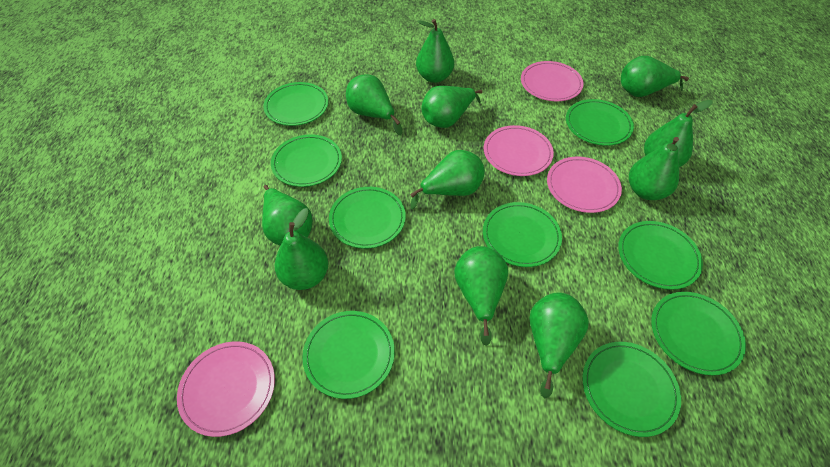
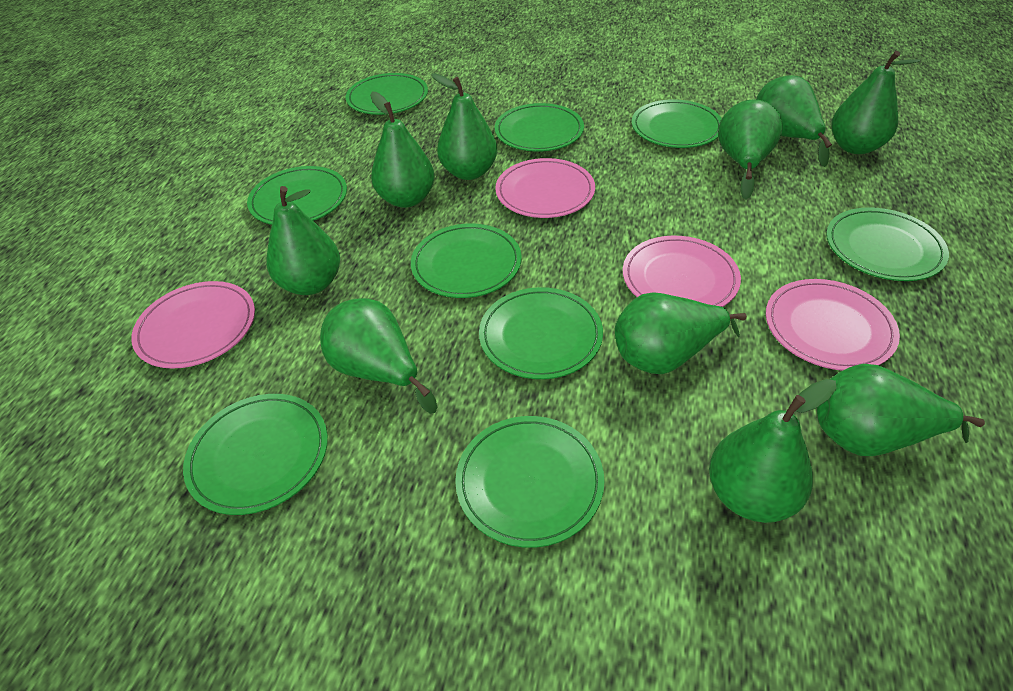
green pear: [262,185,313,246] [275,208,328,290] [346,74,403,135] [410,150,485,209] [416,19,454,83] [421,86,483,128] [454,246,508,346] [529,293,589,398] [621,56,689,97] [629,137,679,200] [644,100,713,167] = 11 -> [266,186,340,295] [320,298,437,414] [370,91,435,208] [431,73,497,180] [615,292,747,374] [709,379,837,523] [718,99,782,200] [756,75,832,167] [817,364,985,456] [831,51,920,154] = 10

